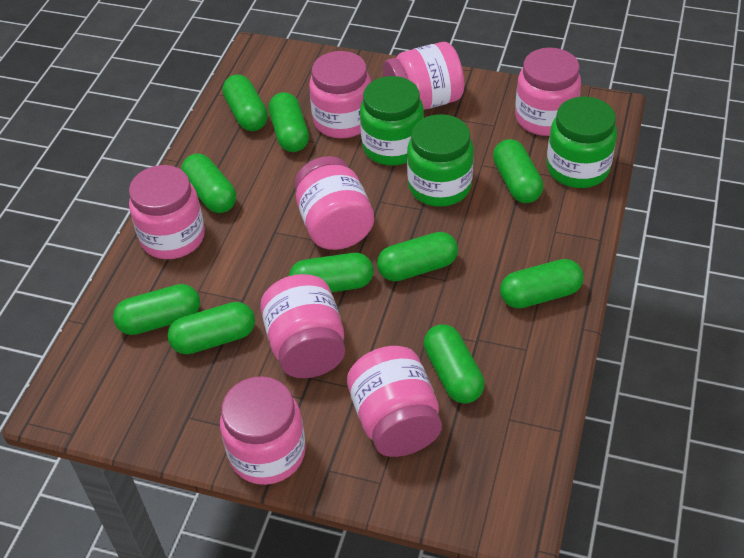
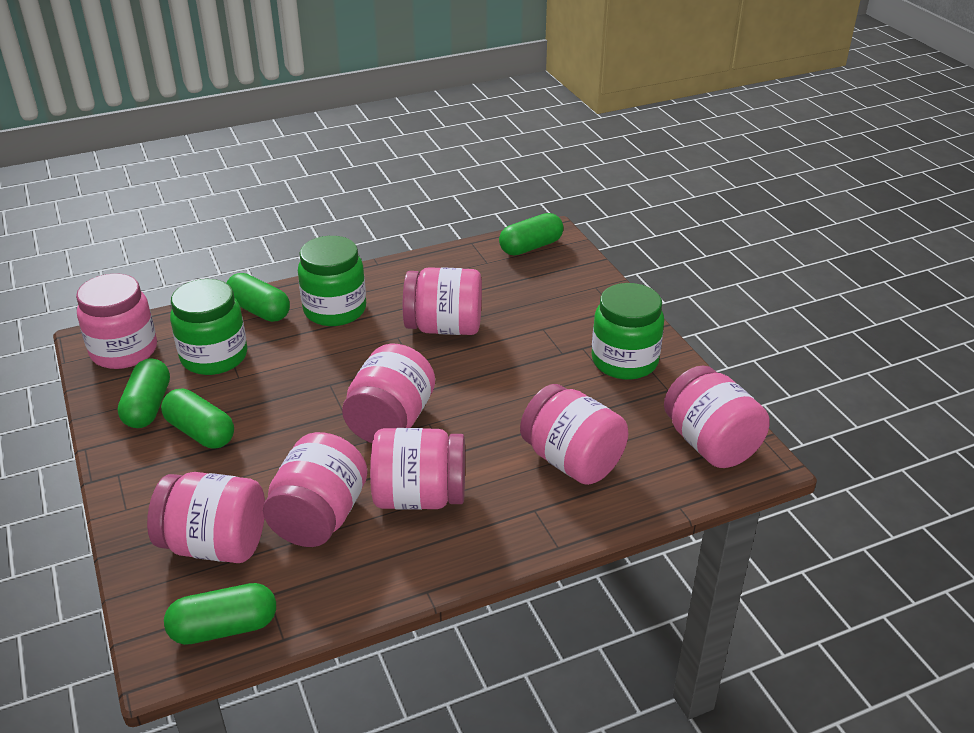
green capsule: [113,284,200,335] [168,302,255,354] [181,154,236,213] [222,75,268,131] [269,92,309,152] [289,253,373,292] [377,232,458,281] [424,324,484,404] [493,139,543,203] [500,259,584,308] = 10 -> [118,358,170,428] [161,389,234,449] [164,583,276,645] [226,273,290,322] [499,213,564,255] = 5

